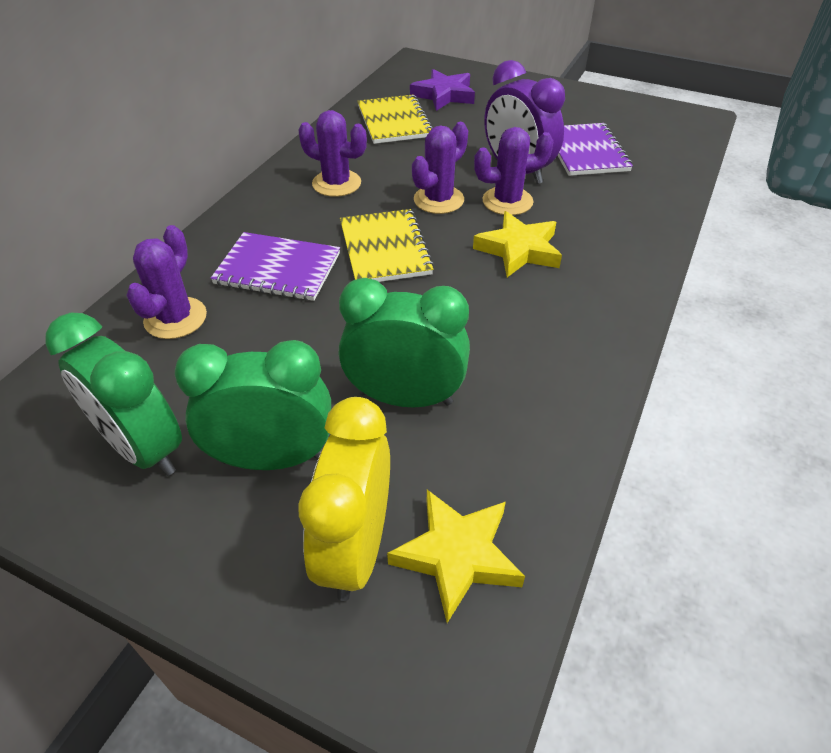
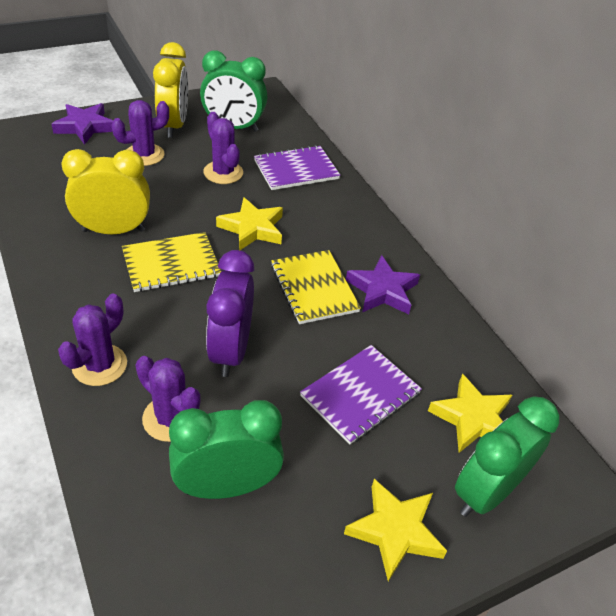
purple star: [410,69,475,111] = 1 -> [51,103,113,145] [346,255,420,315] = 2
yellow clock: [298,397,390,601] = 1 -> [62,149,150,234] [153,42,188,138] = 2
yellow star: [387,490,525,623] [473,211,562,277] = 2 -> [216,197,283,250] [344,479,447,581] [428,374,512,453] = 3

